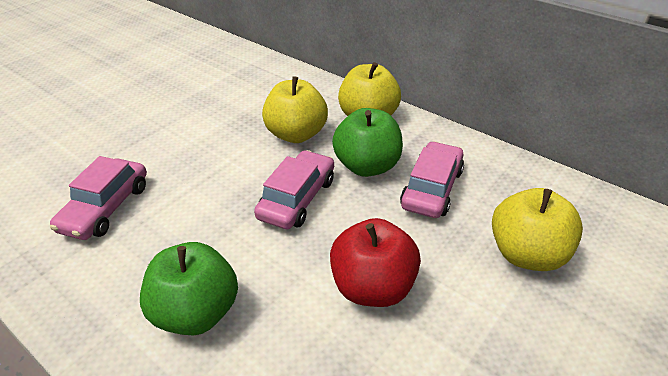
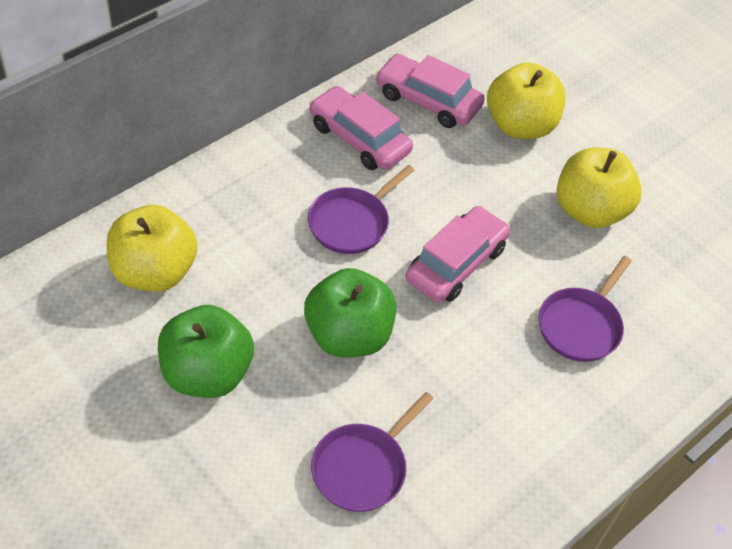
purple pan: none = 0 -> [308,165,415,254] [311,392,434,512] [538,256,632,362] = 3
red apple: [330,218,421,307] = 1 -> none = 0

